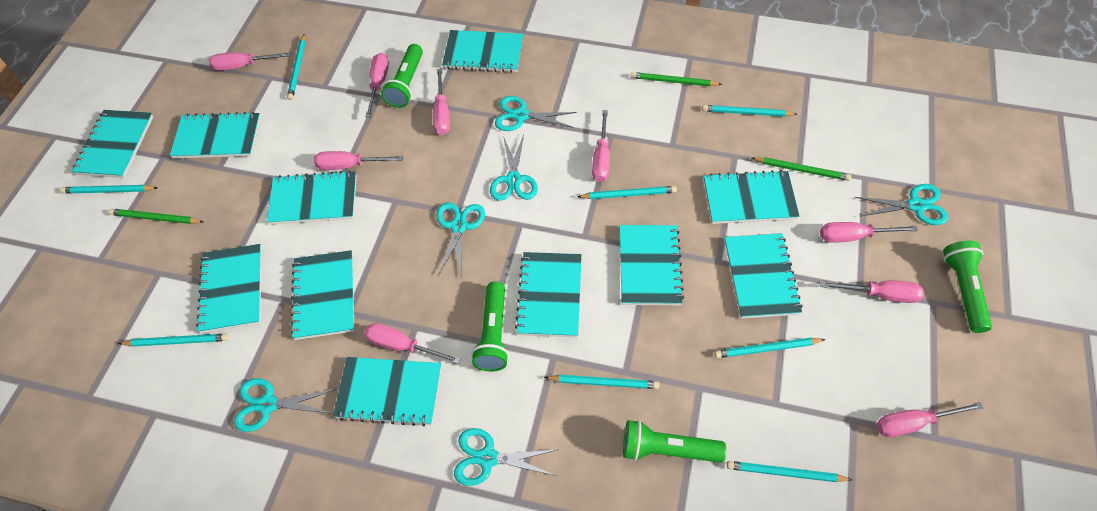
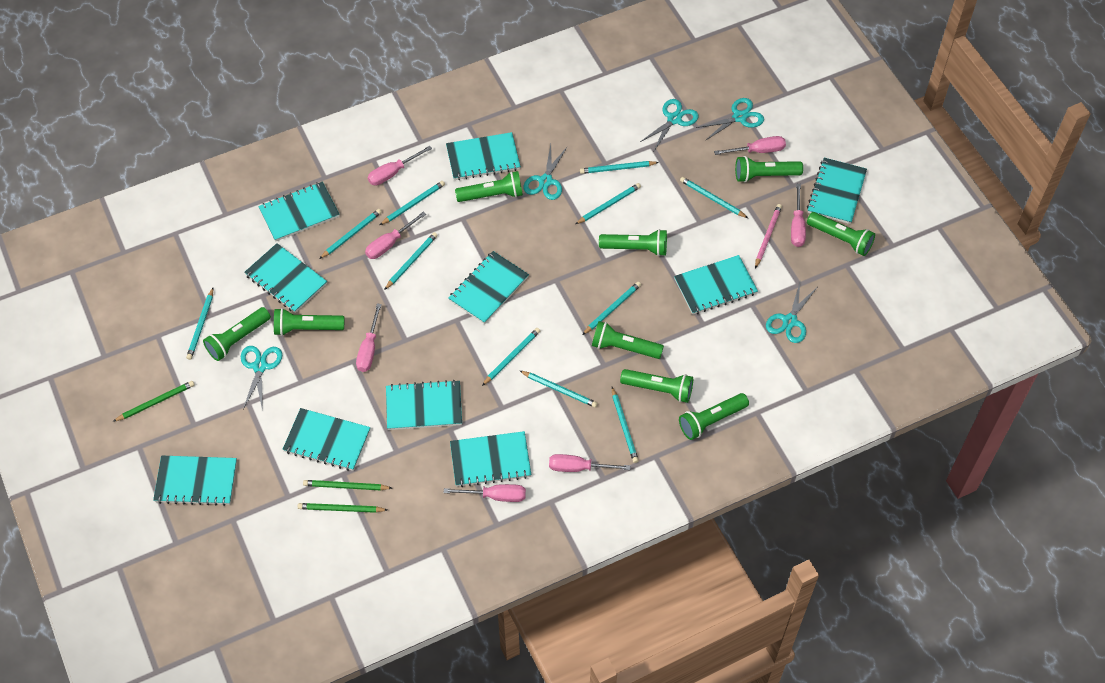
green flashlight: [381,44,423,108] [471,282,509,372] [623,420,726,463] [943,241,992,333] = 4 -> [203,307,271,361] [274,308,344,336] [455,171,523,202] [592,321,664,359] [599,229,667,256] [620,369,693,403] [679,393,749,440] [735,156,803,182] [807,212,875,256] = 9
pink pencil: none = 0 -> [755,204,782,268] = 1
pink screwdriver: [209,52,291,71] [314,151,403,170] [364,323,461,364] [365,53,389,118] [433,69,450,135] [592,110,610,182] [820,222,918,243] [820,281,924,303] [876,402,983,437] = 9 -> [356,303,382,372] [365,212,426,259] [368,146,432,185] [443,484,526,502] [549,454,630,472] [714,136,786,155] [791,184,806,247] = 7
turquoise notebook: [72,110,153,178] [170,112,261,159] [196,244,262,333] [267,170,357,225] [291,250,355,340] [333,357,441,426] [442,30,523,73] [515,252,582,337] [620,225,684,305] [704,170,800,224] [725,233,803,318] = 11 -> [153,456,237,506] [244,243,327,313] [258,181,340,242] [282,408,370,471] [386,380,462,430] [446,132,521,180] [448,251,529,324] [450,431,531,487] [674,255,758,315] [807,158,867,224] = 10
turquoise pencil: [60,185,158,194] [118,334,229,347] [287,34,305,100] [544,375,659,389] [577,186,677,199] [702,105,797,117] [714,338,826,358] [727,461,852,482] = 8 -> [186,288,213,360] [319,209,382,259] [380,181,445,225] [384,232,438,290] [482,328,540,386] [520,371,598,408] [576,183,641,224] [580,161,659,174] [582,282,641,335] [612,387,639,463] [680,177,748,218] = 11
turquoise scissors: [234,378,336,432] [436,202,485,275] [454,428,559,486] [490,135,538,201] [495,96,577,131] [855,184,949,225] = 6 -> [241,346,282,411] [523,144,568,200] [640,99,698,151] [696,98,764,141] [766,283,817,343] = 5

